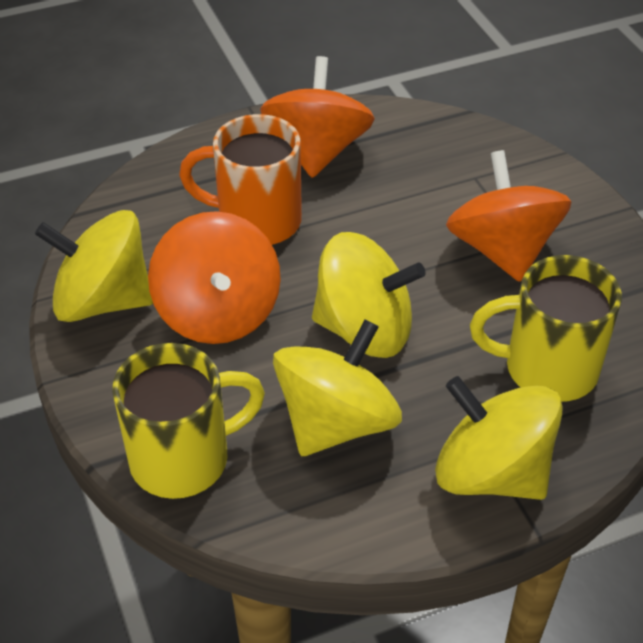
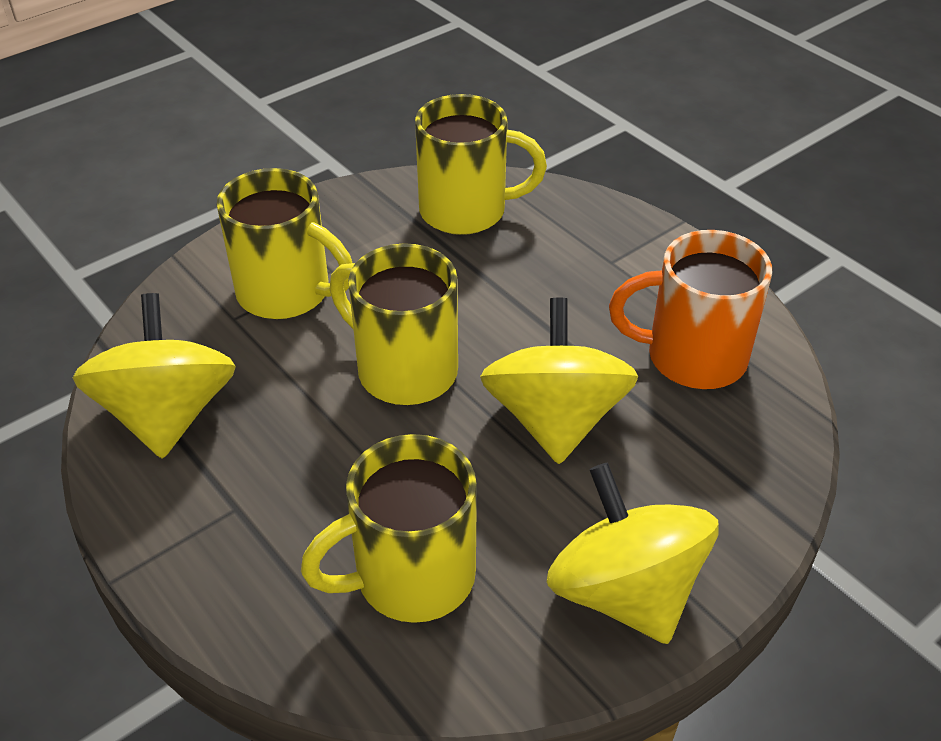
orange spinning top: [148,211,281,344] [260,56,375,178] [446,150,572,282] = 3 -> none = 0
yellow mug: [112,343,265,499] [470,255,622,402] = 2 -> [216,168,352,319] [301,434,477,623] [330,243,458,405] [415,94,547,235] = 4
yellow spinning top: [35,210,153,322] [273,320,402,456] [312,232,426,358] [435,376,562,500] = 4 -> [73,293,236,459] [480,298,639,464] [547,463,719,644] = 3

